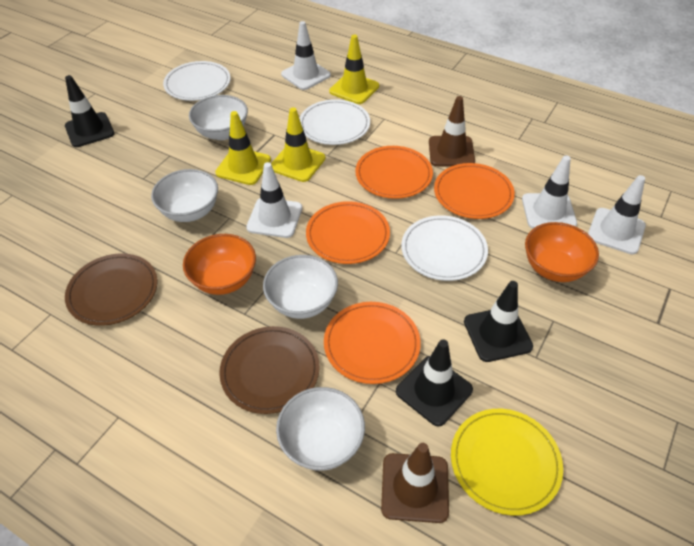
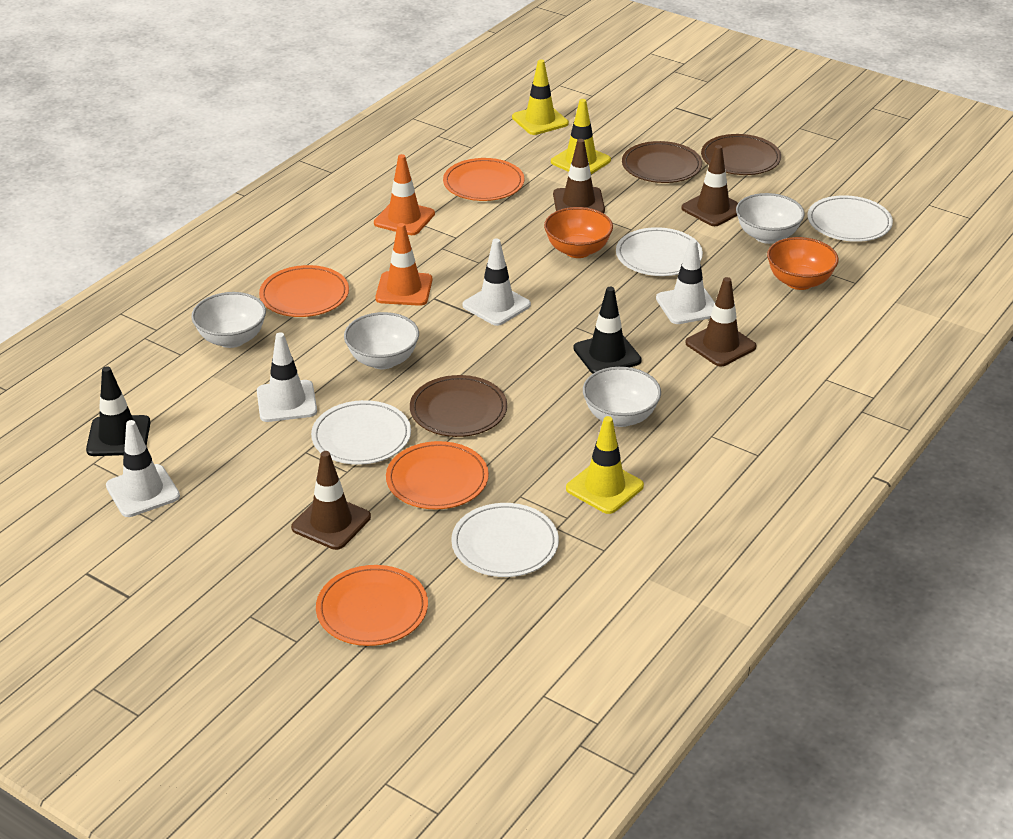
black traffic cone: [65,75,115,147] [396,340,473,426] [464,281,533,362] = 3 -> [86,366,151,456] [573,287,642,374] = 2
brown plate: [65,253,158,326] [219,326,320,414] = 2 -> [410,375,507,437] [622,141,702,183] [701,134,781,175] = 3
brown traffic cone: [381,443,449,523] [429,96,475,167] = 2 -> [291,451,371,550] [553,139,605,213] [681,145,738,226] [685,277,757,366] = 4
orange traffic cone: none = 0 -> [374,154,435,235] [375,223,432,306] = 2
white plate: [163,61,231,101] [299,99,370,145] [401,215,488,281] = 3 -> [311,400,411,465] [451,503,559,577] [616,227,703,276] [807,195,893,242] = 4
yellow plate: [451,409,563,516] = 1 -> none = 0

